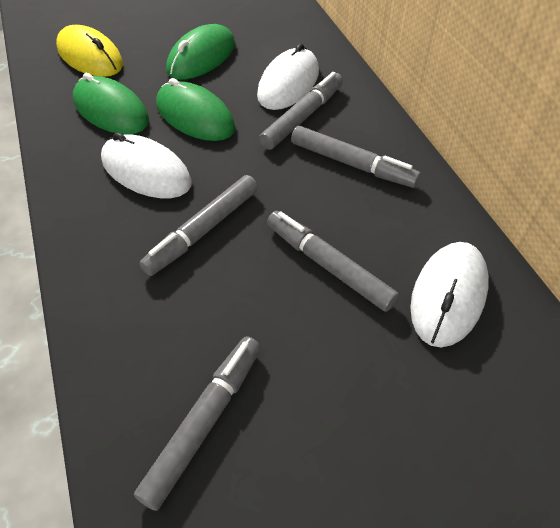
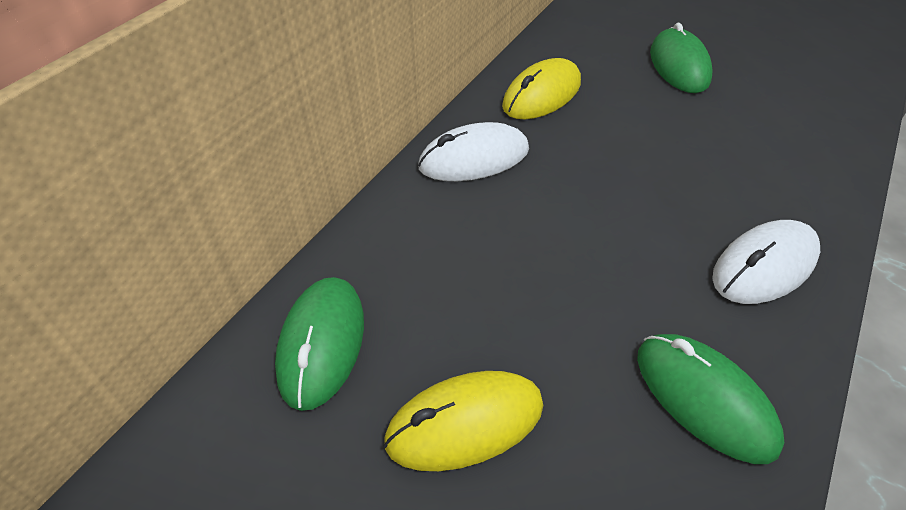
grey marker: [134,336,261,511] [139,175,258,276] [259,72,343,150] [267,211,399,312] [291,126,420,188] = 5 -> none = 0
white mouse: [101,133,192,198] [257,43,319,110] [410,242,489,347] = 3 -> [418,122,529,181] [712,220,820,304] = 2
yellow mouse: [56,25,123,77] = 1 -> [384,371,543,471] [502,58,581,119] = 2

